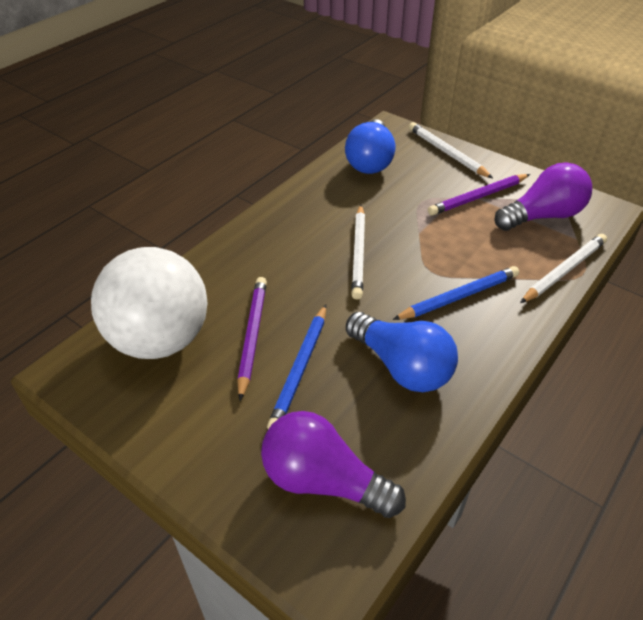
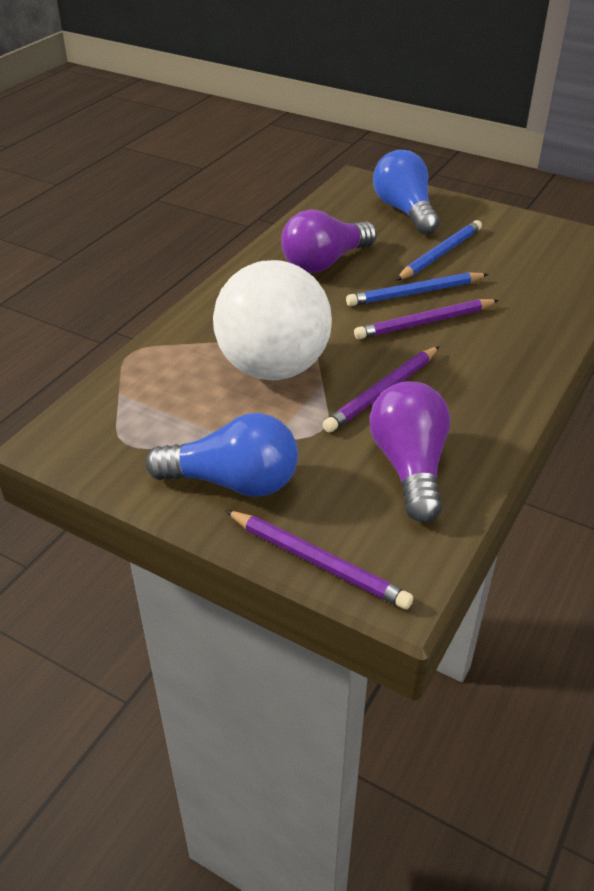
purple pencil: [237,277,267,401] [428,174,530,216] = 2 -> [225,510,413,609] [323,346,439,432] [354,299,499,339] = 3
white pencil: [351,205,365,300] [409,122,493,178] [520,234,607,303] = 3 -> none = 0

